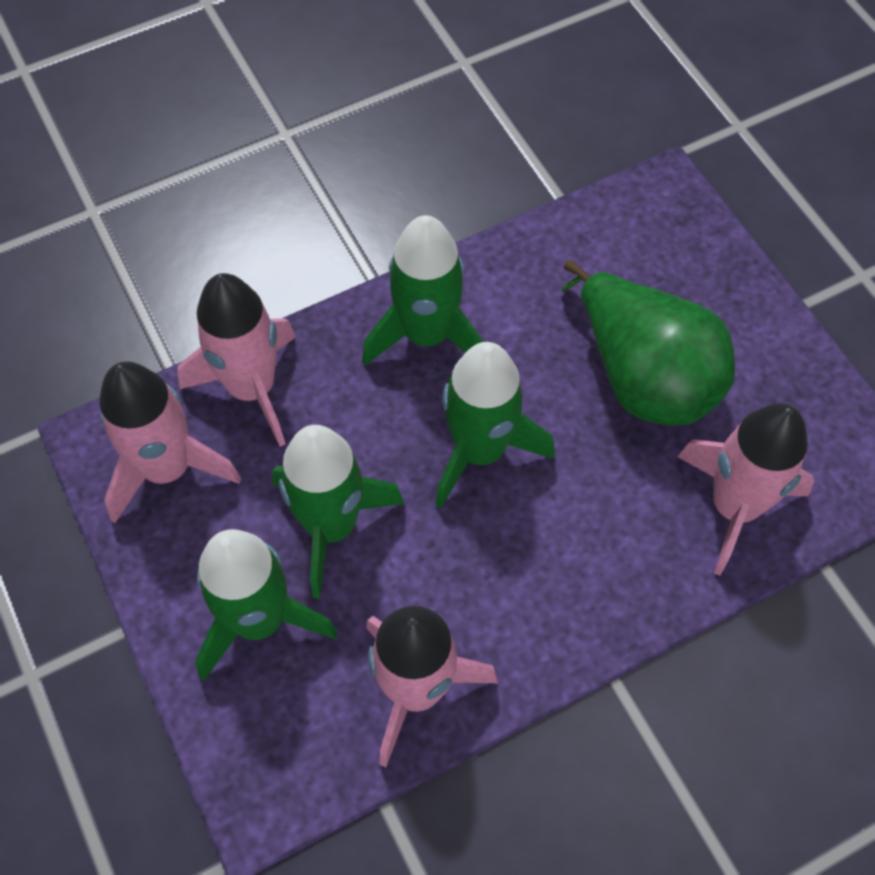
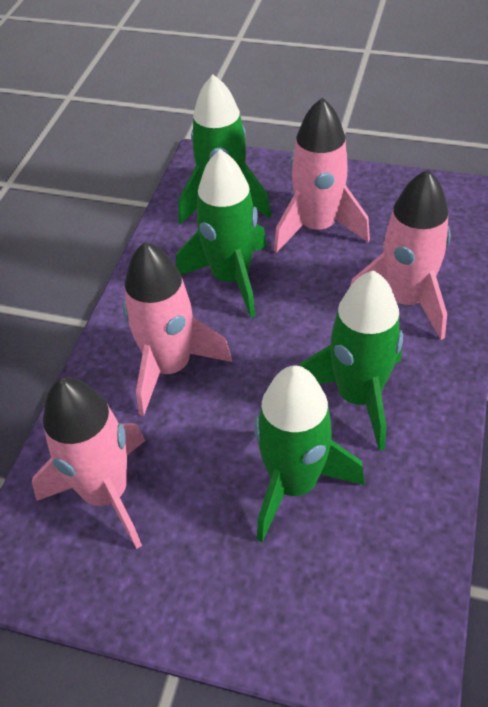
green pear: [561,259,735,426] = 1 -> none = 0

